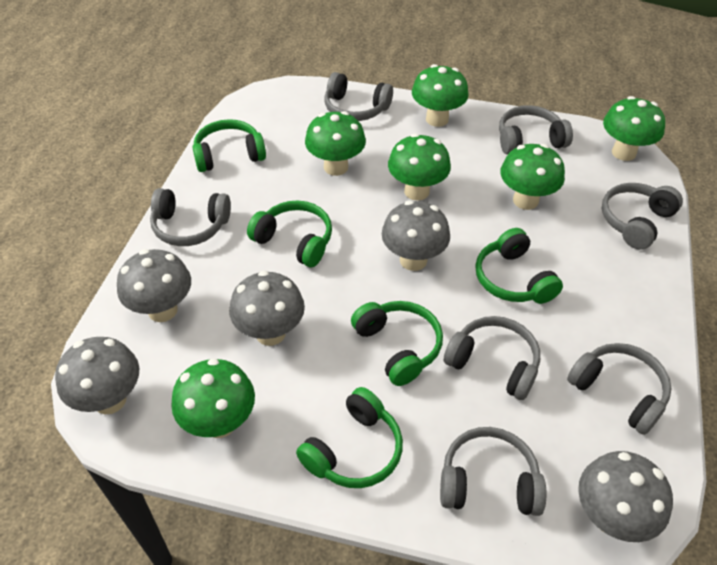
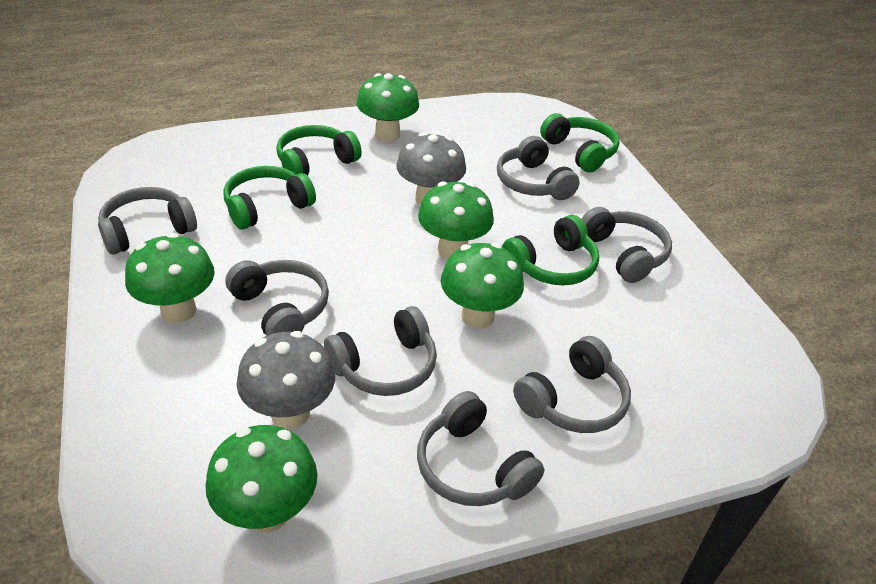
green headphones: [192,119,266,172] [247,200,332,267] [296,387,403,488] [351,301,443,386] [475,228,563,304] = 5 -> [223,166,316,230] [276,125,362,176] [502,215,599,285] [540,113,620,172] = 4
green mushroom: [171,358,255,438] [305,111,366,176] [388,133,451,201] [412,64,469,127] [500,144,565,210] [603,96,665,161] = 6 -> [125,233,215,323] [206,425,317,532] [357,73,419,142] [418,181,494,260] [441,243,524,328] = 5
grey mushroom: [55,337,139,414] [117,249,191,322] [229,271,305,346] [382,200,450,271] [578,451,673,542] = 5 -> [237,331,335,429] [396,132,466,206] = 2

